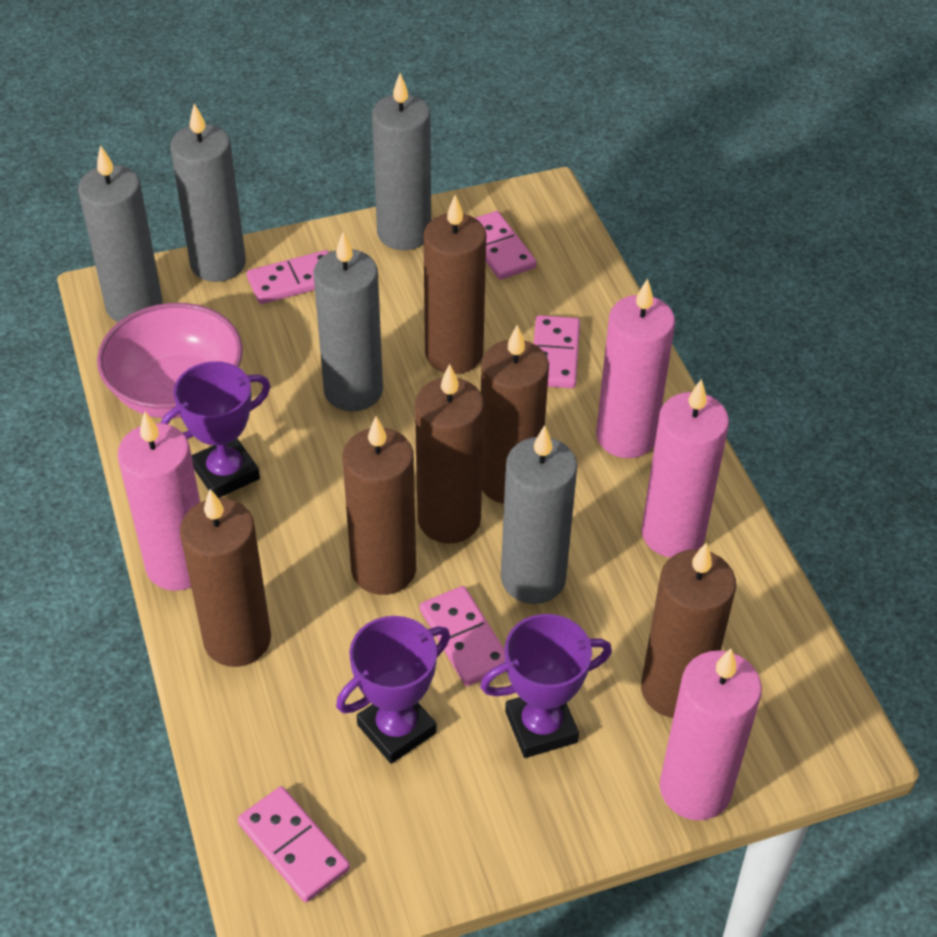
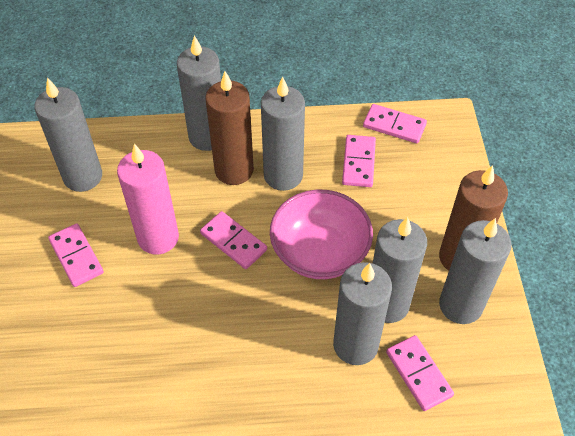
brown candle: [180,489,271,667] [343,416,416,595] [415,364,484,544] [423,195,486,374] [481,325,549,504] [641,542,736,718] = 6 -> [205,71,254,185] [439,165,508,271] = 2
grey candle: [78,145,163,322] [170,103,246,282] [313,232,383,412] [372,73,431,250] [501,425,578,604] = 5 -> [34,78,102,192] [177,35,221,151] [261,77,305,191] [333,262,392,365] [372,217,427,323] [439,218,511,324] = 6
pink candle: [118,411,200,591] [596,278,675,458] [641,379,729,558] [660,648,762,821] = 4 -> [117,144,179,255] = 1
purple trophy: [160,361,271,498] [336,616,450,764] [480,614,612,758] = 3 -> none = 0

